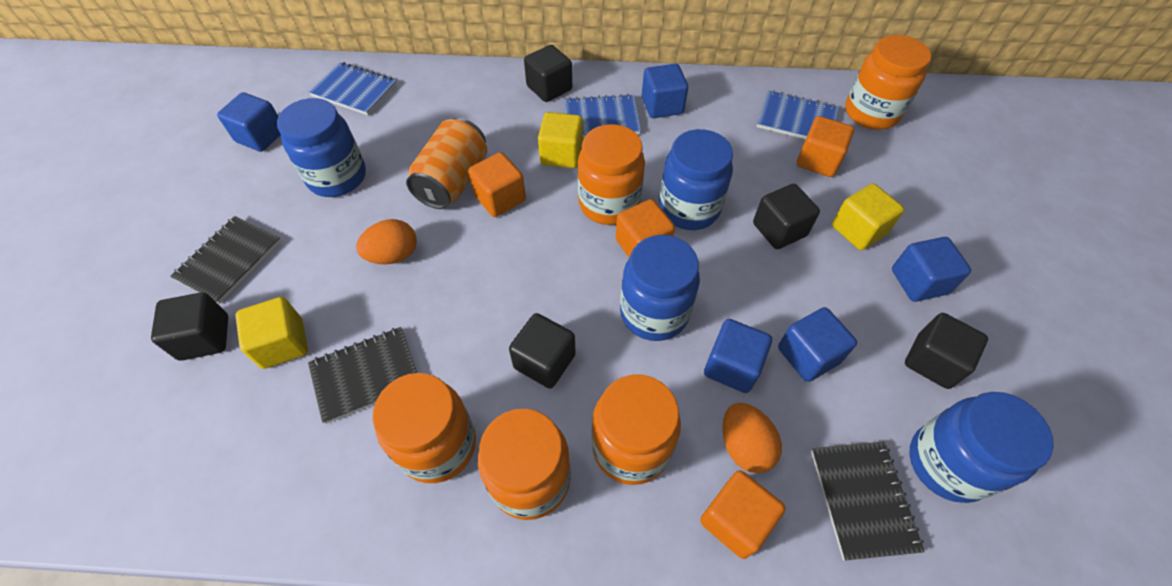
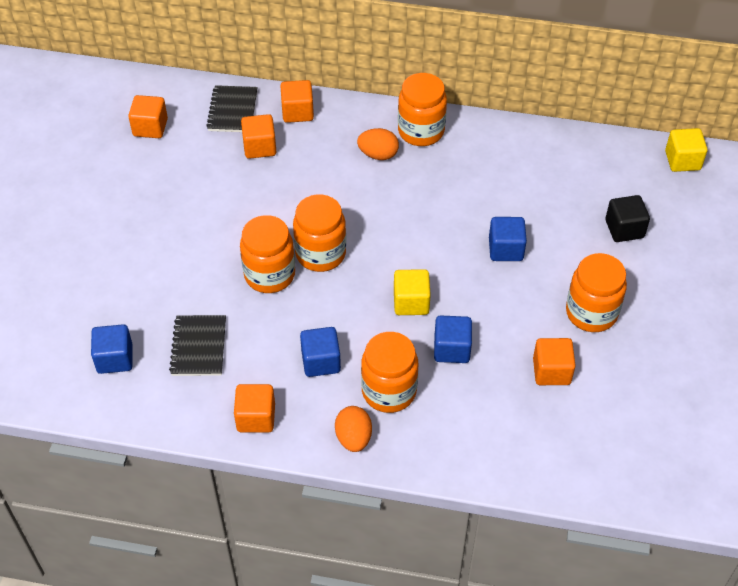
black cube: [151,292,228,361] [509,313,576,389] [524,45,572,102] [753,184,820,249] [905,313,988,389] = 5 -> [605,195,650,242] = 1
black notebook: [170,216,281,304] [308,327,417,424] [811,441,925,560] = 3 -> [169,315,226,376] [206,85,257,132] = 2
blue cube: [217,92,281,152] [642,64,688,118] [704,319,772,393] [778,307,857,382] [892,237,971,302] = 5 -> [91,324,133,374] [300,327,341,377] [434,315,472,363] [489,217,527,261] = 4
blue jar: [277,98,366,197] [620,235,700,341] [659,129,733,230] [909,392,1054,503] = 4 -> none = 0
blue notebook: [309,62,397,115] [563,94,641,138] [756,90,839,139] = 3 -> none = 0
orange can: [406,118,487,209] = 1 -> none = 0
orange cube: [468,152,526,217] [616,199,675,258] [700,470,785,559] [797,116,854,177] = 4 -> [128,95,168,138] [234,384,275,433] [241,114,276,159] [281,80,314,123] [533,338,576,385] = 5
yellow cube: [236,297,308,369] [538,112,583,168] [832,184,904,250] = 3 -> [394,269,431,315] [665,128,708,172] = 2

